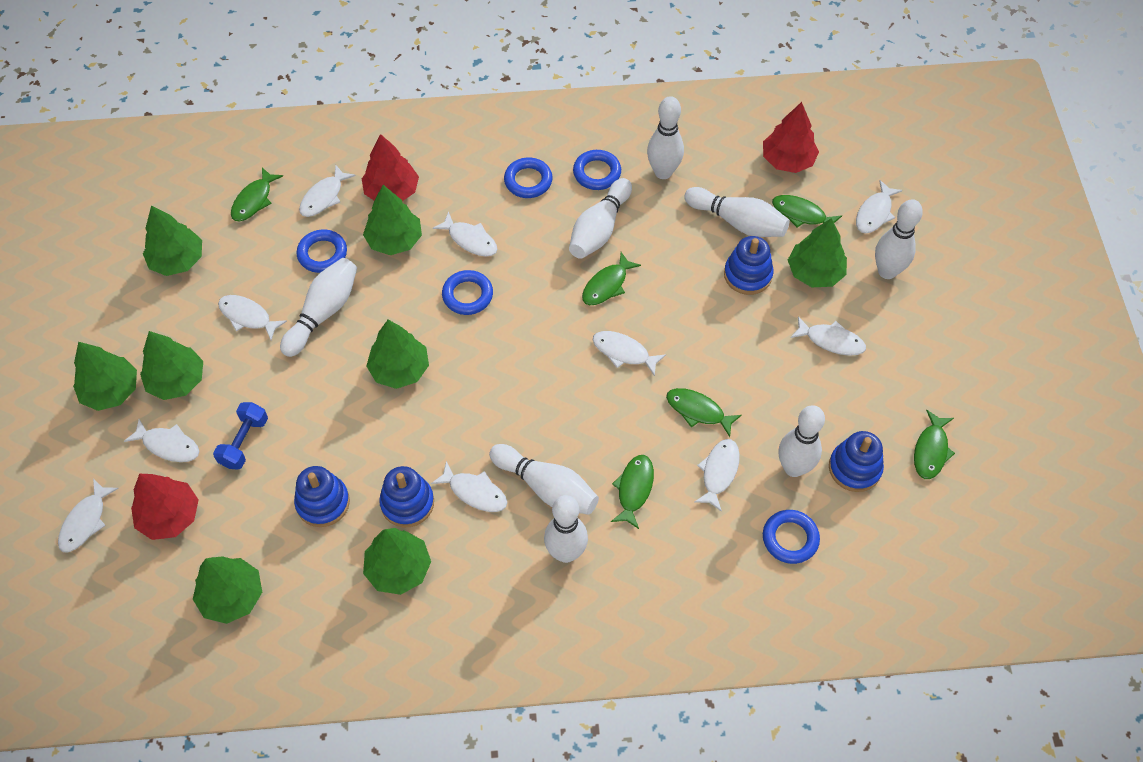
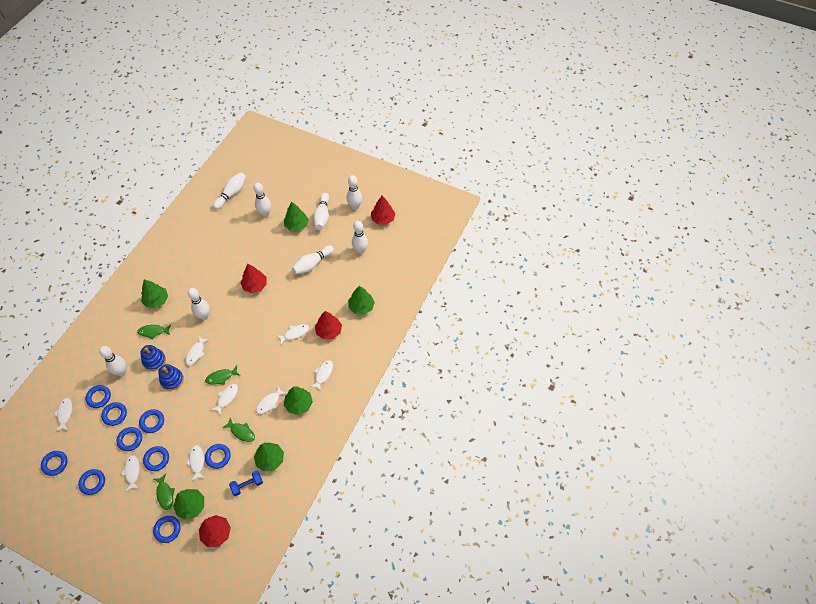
blue ring: [296,229,347,273] [442,270,493,315] [504,157,552,198] [573,150,621,190] [763,510,820,564] = 5 -> [41,451,68,476] [78,469,105,495] [86,385,111,408] [101,402,127,426] [117,427,142,451] [139,409,164,433] [143,446,169,471] [153,516,180,543] [205,444,231,469] = 9
blue stacking toy: [294,466,350,527] [379,466,434,527] [724,236,774,295] [829,431,884,492] = 4 -> [140,345,166,371] [158,364,184,391] = 2
green fish: [231,167,283,221] [582,252,641,305] [611,455,654,529] [666,388,742,437] [772,195,842,228] [914,410,955,479] = 6 -> [137,325,171,339] [154,474,175,510] [205,366,240,385] [222,418,255,442] = 4
green tree: [73,342,137,411] [140,331,203,400] [143,205,202,276] [193,556,262,624] [363,185,422,255] [363,528,431,595] [366,320,429,389] [788,218,847,287] = 8 -> [141,279,168,308] [173,489,204,520] [254,443,284,472] [284,202,309,231] [284,387,313,415] [348,286,375,315] = 6
red tree: [131,474,198,540] [361,134,419,201] [763,102,819,173] = 3 -> [199,515,231,547] [241,264,267,293] [315,311,342,340] [371,196,395,225] = 4
white fish: [58,479,119,552] [124,419,199,462] [218,295,287,340] [299,165,355,217] [431,461,507,512] [433,211,497,257] [593,331,666,376] [694,439,740,512] [790,316,866,356] [856,180,903,233] = 10 -> [54,398,72,432] [121,455,140,492] [186,336,209,365] [186,445,205,481] [210,384,238,415] [256,385,287,414] [276,324,309,345] [310,360,333,391] = 8

